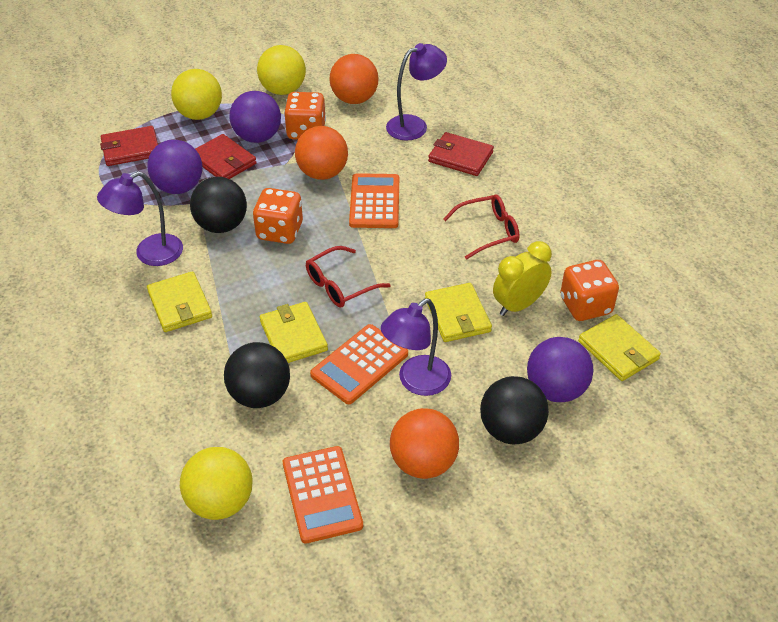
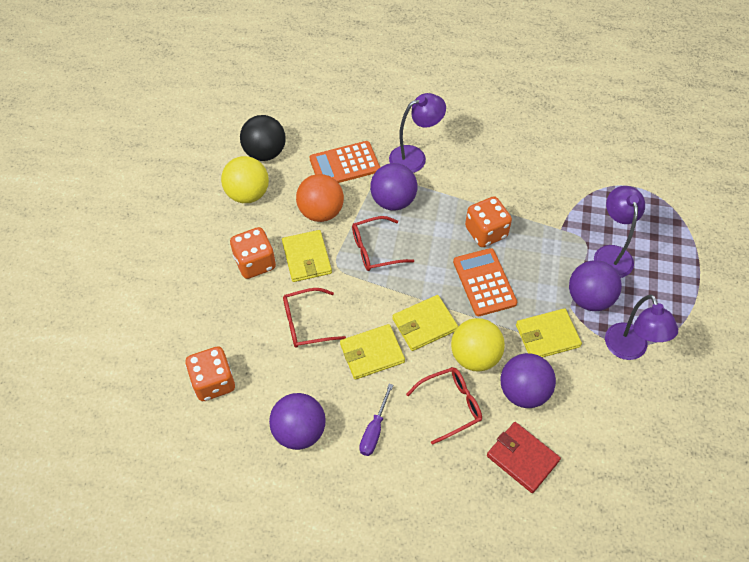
black ball: [190,177,247,233] [224,342,290,408] [480,376,549,444] = 3 -> [240,115,286,161] = 1
orange ball: [295,126,348,180] [329,54,379,104] [390,408,459,479] = 3 -> [296,174,344,222] = 1
orange calculator: [283,446,363,543] [310,324,408,404] [349,173,399,228] = 3 -> [309,141,380,183] [453,248,517,316] = 2
purple ball: [147,140,202,194] [229,91,281,143] [527,337,593,402] = 3 -> [269,393,326,450] [370,163,418,211] [500,353,556,408] [569,260,622,311] = 4
purple screwdriver: none = 0 -> [359,384,393,456] = 1
red glasses: [306,246,391,307] [443,194,520,259] = 2 -> [283,288,346,348] [352,216,414,271] [406,367,482,445] = 3
red wallet: [100,126,158,166] [196,134,257,179] [428,132,494,176] = 3 -> [487,422,561,493] = 1
yellow ball: [171,69,222,120] [180,447,253,520] [257,45,306,95] = 3 -> [221,156,269,203] [451,318,505,372] = 2
yellow clock: [493,241,552,316] = 1 -> none = 0

